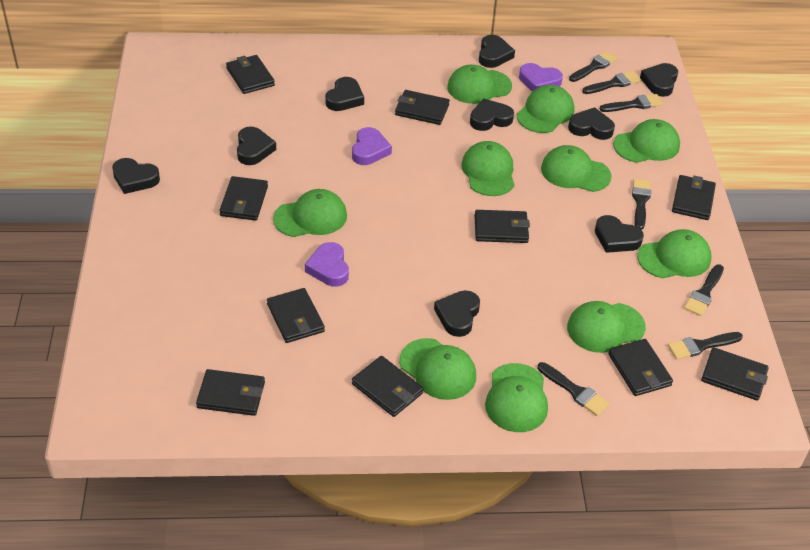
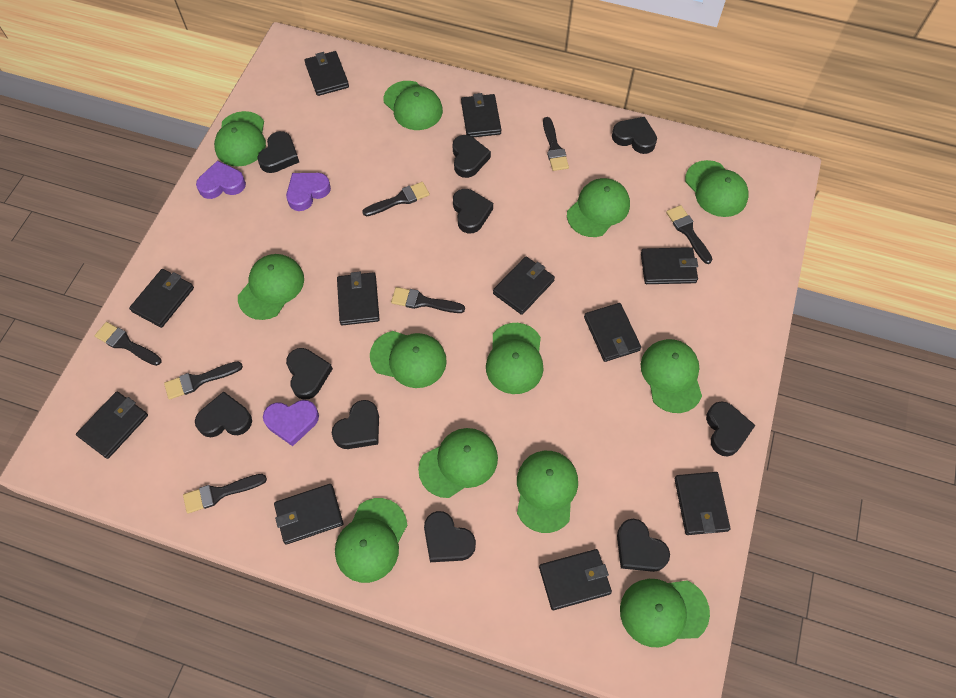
black heart: [112,158,160,194] [237,127,276,165] [325,77,364,111] [434,290,480,337] [470,98,514,131] [479,35,515,68] [568,107,615,140] [595,215,644,253] [640,63,678,97] = 9 -> [195,391,252,437] [257,131,299,173] [286,348,333,400] [332,400,379,449] [424,511,476,562] [453,135,491,178] [453,189,493,233] [612,117,657,154] [617,519,670,572] [706,401,756,457] = 10
black wallet: [196,369,265,416] [219,176,268,221] [226,55,275,94] [267,288,325,343] [352,356,424,417] [395,90,450,125] [474,210,530,243] [608,339,673,396] [672,175,716,220] [701,347,769,401] = 10 -> [76,391,148,459] [129,269,194,328] [274,484,343,544] [304,51,349,96] [337,272,380,325] [461,93,501,137] [493,256,555,315] [539,549,612,610] [584,303,641,362] [641,247,698,284] [675,472,730,535] = 11
green cap: [273,189,347,237] [399,338,476,400] [447,65,512,104] [462,141,514,196] [485,363,548,432] [517,85,574,133] [541,145,612,192] [567,301,646,353] [613,119,680,163] [637,229,712,279] = 10 -> [214,111,266,167] [238,254,304,320] [335,498,407,583] [370,331,447,388] [384,81,443,130] [418,428,498,498] [486,323,544,394] [517,451,578,533] [567,178,630,237] [620,579,710,648] [641,339,702,413] [685,160,749,217] = 12

